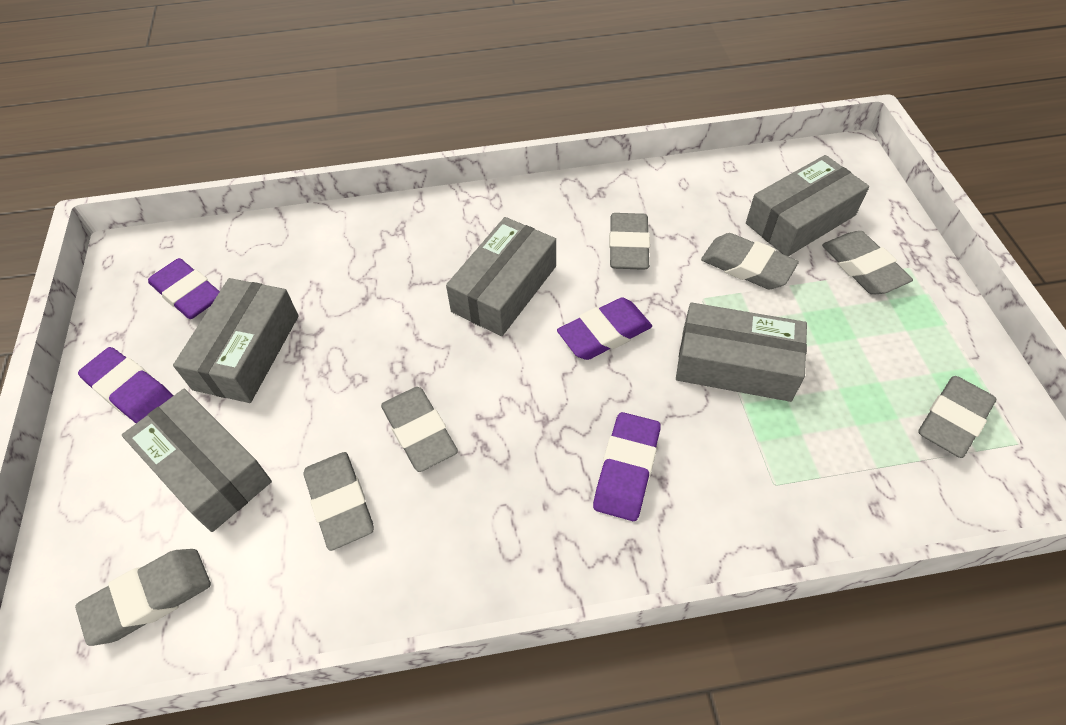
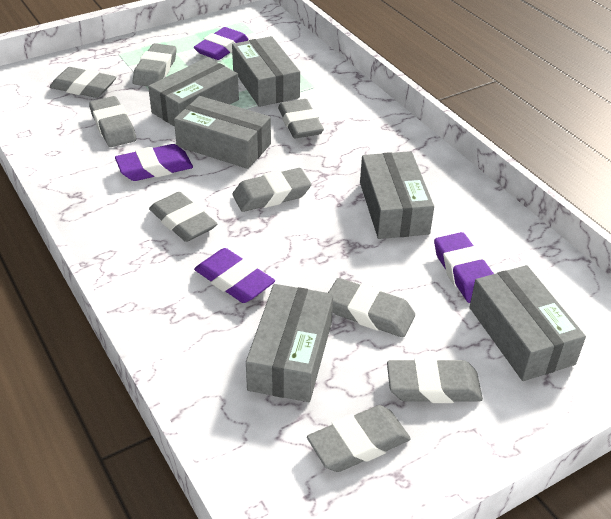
grey box: [122,389,272,532] [173,278,299,403] [446,217,556,336] [676,302,807,402] [746,155,869,256] = 5 -> [148,57,239,127] [174,96,271,169] [232,36,300,107] [246,284,333,402] [360,151,434,239] [470,265,586,381] = 6
grey eraser: [75,549,211,646] [304,452,374,551] [381,387,458,472] [609,213,650,270] [701,233,799,289] [822,231,913,295] [918,376,996,458] = 7 -> [50,67,116,98] [89,96,136,147] [133,43,177,86] [149,192,217,242] [232,168,311,212] [278,99,324,138] [307,405,411,472] [328,278,415,337] [387,358,483,403] = 9

